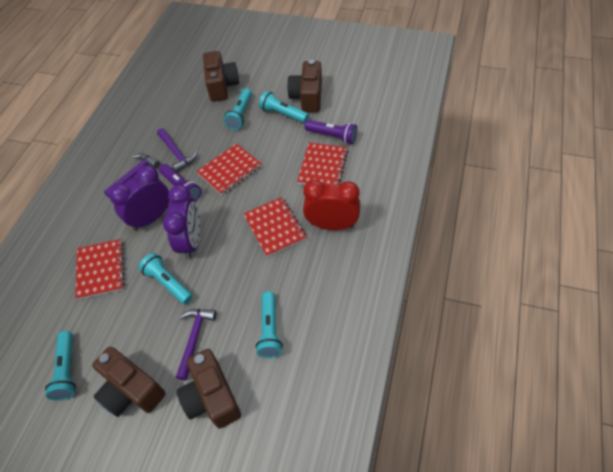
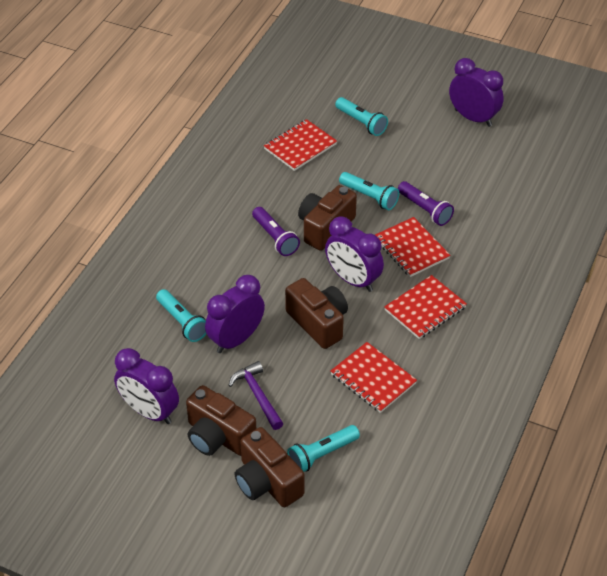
purple clock: [108,165,170,231] [163,185,200,259] = 2 -> [114,348,179,424] [205,275,265,353] [325,217,384,292] [449,58,504,127] = 4
purple hammer: [104,153,160,197] [157,128,197,172] [176,309,216,381] = 3 -> [228,361,284,430] = 1
red clock: [303,180,360,230] = 1 -> none = 0
turquoise flashlight: [45,331,76,401] [139,253,193,304] [224,88,252,130] [255,292,283,358] [259,91,309,123] = 5 -> [156,289,206,342] [287,425,360,472] [335,97,388,136] [339,172,399,210] = 4

